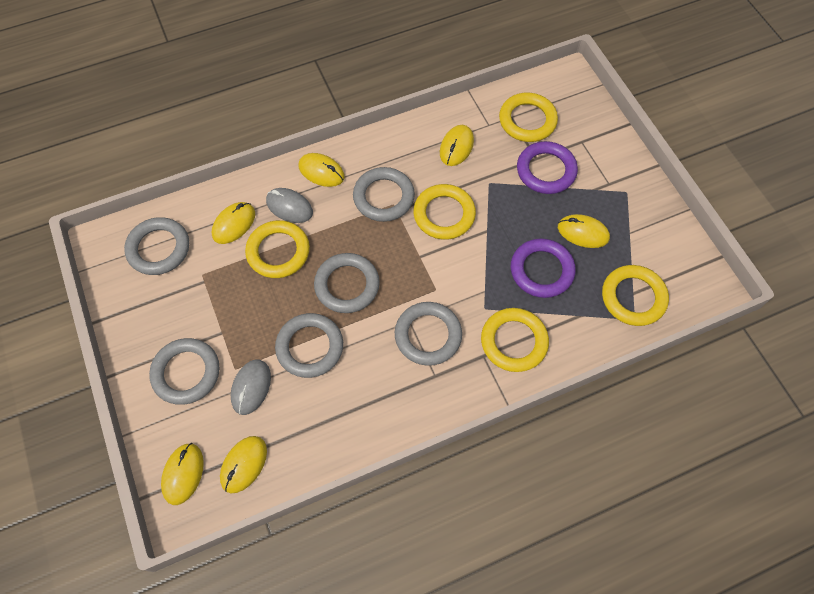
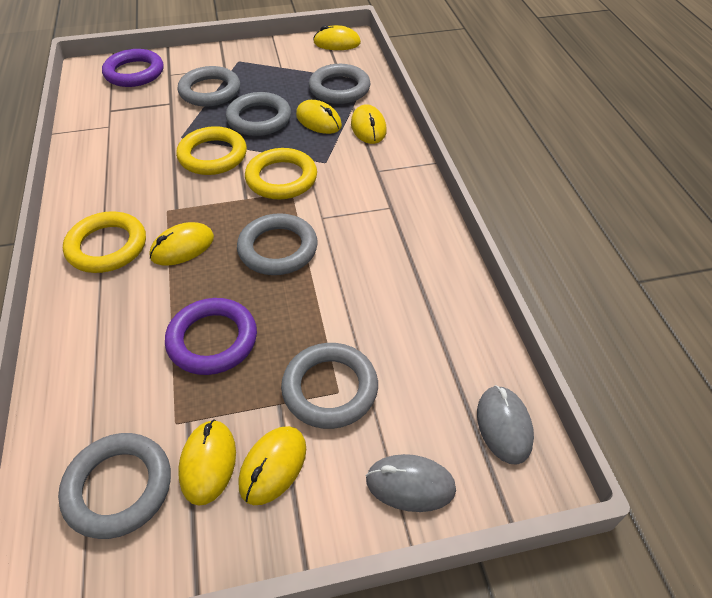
yellow ring: [245,220,310,278] [413,184,476,240] [481,308,549,372] [499,93,558,142] [602,265,669,326] = 5 -> [63,211,146,273] [176,126,247,175] [245,148,317,200] = 3

